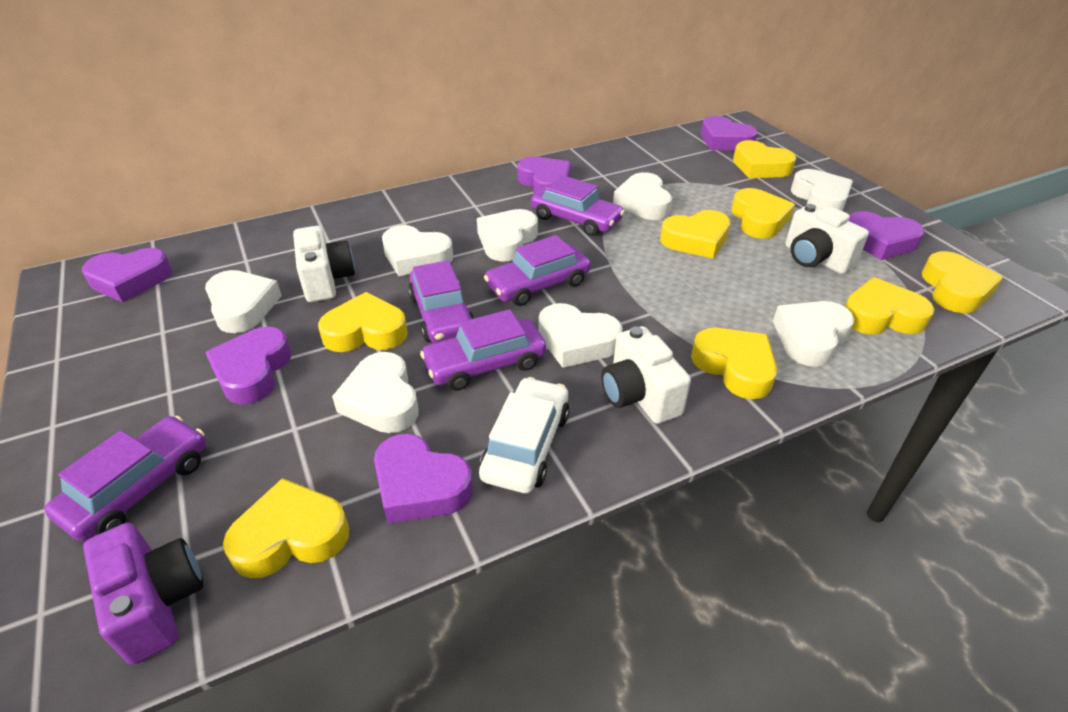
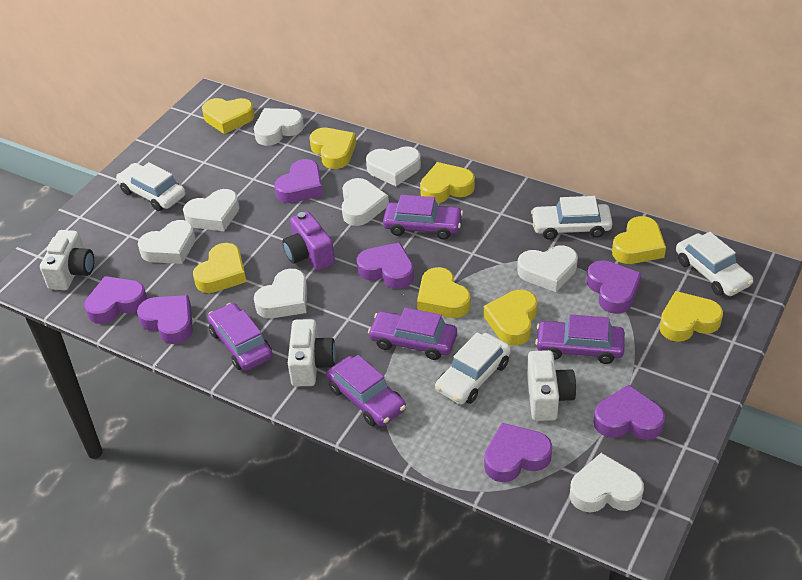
purple heart: [82,248,172,302] [205,327,292,404] [374,434,473,524] [517,157,571,194] [701,116,757,150] [848,211,924,260] = 6 -> [84,276,147,324] [137,295,193,344] [274,159,323,203] [357,242,414,289] [484,423,552,482] [586,260,642,314] [593,385,665,440] = 7
white car: [479,377,569,493] = 1 -> [116,162,186,211] [435,332,511,405] [531,196,613,240] [676,232,753,296] = 4

